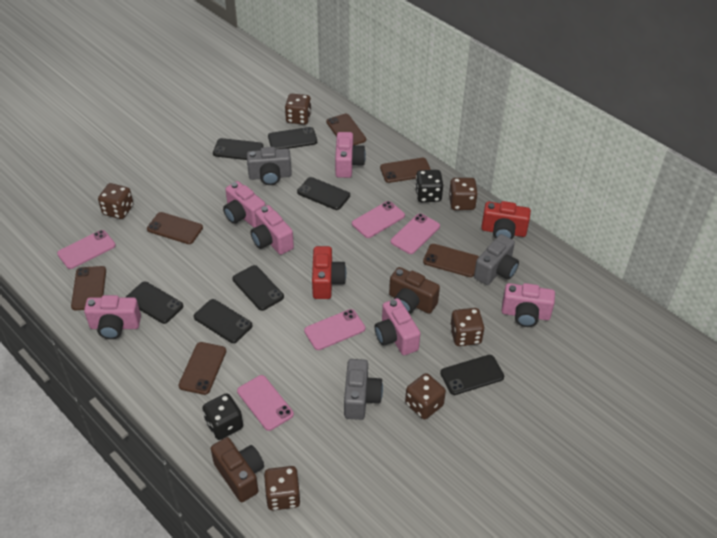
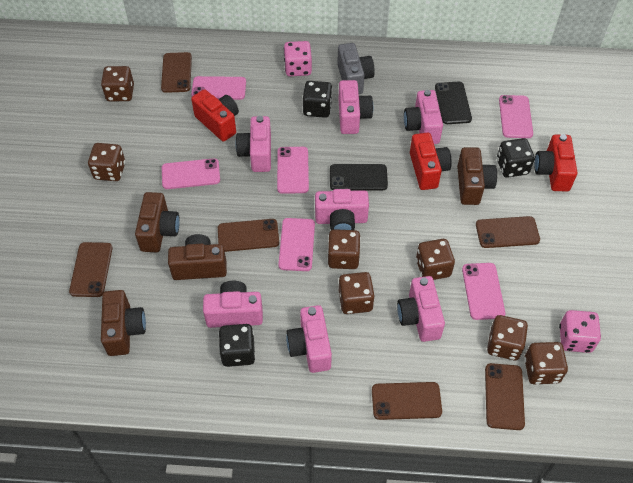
black dice: [202,393,243,440] [415,170,443,202] = 2 -> [219,324,255,367] [303,81,332,118] [497,138,535,178] = 3
black phone: [126,282,183,324] [194,299,253,343] [213,138,264,160] [232,265,284,311] [268,127,317,149] [297,177,350,210] [440,355,504,395] = 7 -> [330,164,388,190] [435,82,472,124] = 2
brown camera: [211,437,264,502] [389,267,440,314] = 2 -> [101,290,146,356] [135,192,180,253] [168,234,227,280] [457,147,497,205] = 4
brown dice: [98,183,133,219] [264,466,301,510] [285,94,311,125] [405,373,446,419] [449,178,478,210] [450,308,485,346] = 6 -> [88,143,125,181] [101,66,134,101] [327,229,361,269] [339,272,375,314] [416,239,455,280] [487,315,528,360] [524,342,568,384] = 7
grey camera: [247,147,292,185] [344,359,383,420] [474,234,519,285] = 3 -> [337,43,375,94] = 1
pink camera: [84,295,141,339] [223,181,265,228] [251,205,294,255] [335,132,366,178] [375,298,420,355] [502,283,555,327] = 6 -> [203,281,263,328] [236,116,271,172] [286,305,332,373] [315,189,369,230] [339,80,373,134] [397,276,445,342] [404,90,443,144] = 7
pink dice: none = 0 -> [284,41,312,76] [559,310,601,353] = 2
pink phone: [57,230,116,269] [237,375,294,431] [304,309,365,350] [352,201,405,238] [391,214,440,254] = 5 -> [162,158,220,189] [191,76,246,100] [277,147,309,194] [278,218,315,271] [462,263,505,320] [499,95,533,138] = 6
red camera: [312,246,346,299] [481,201,531,239] = 2 -> [191,89,239,141] [410,132,452,190] [534,134,577,191] = 3

